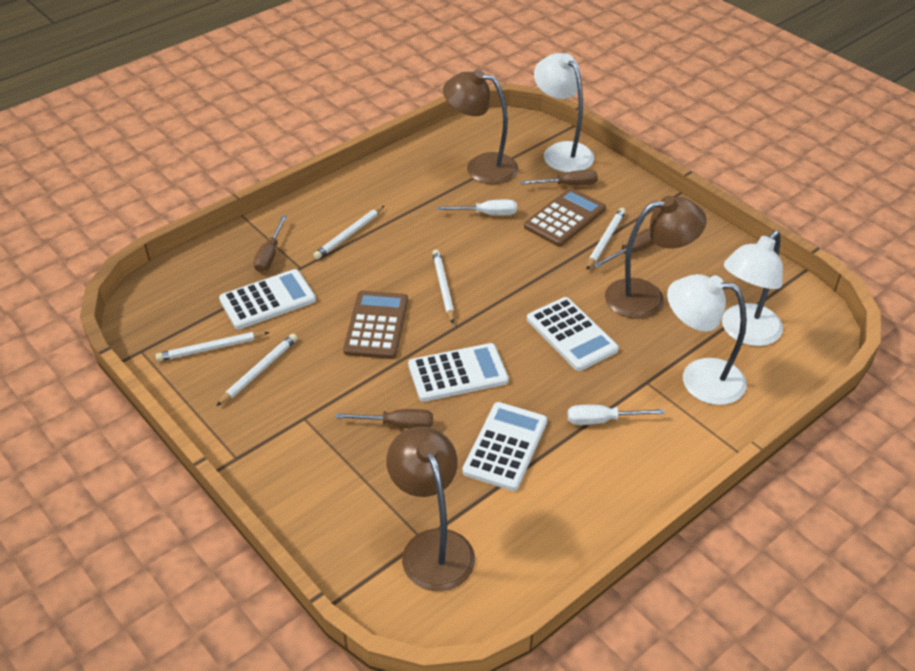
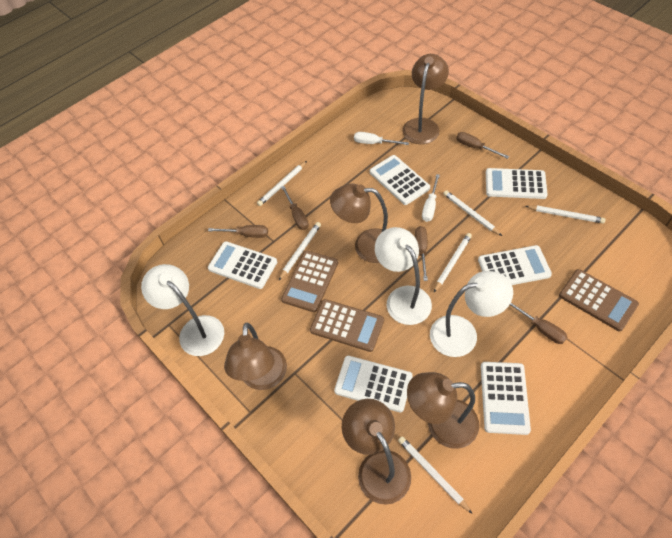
brown calculator: [343,291,408,359] [524,188,606,247] = 2 -> [281,251,338,312] [310,299,384,352] [559,269,639,331] = 3
brown lamp: [386,427,475,591] [443,69,518,184] [605,196,707,319] = 3 -> [224,323,287,390] [330,184,388,263] [342,399,411,505] [402,54,449,144] [407,372,479,449] = 5
brown screwdriver: [253,215,287,272] [336,409,433,429] [521,170,598,186] [594,228,655,268] = 4 -> [208,225,268,238] [281,186,309,230] [415,226,428,281] [456,132,509,159] [510,303,567,344] = 5
white calculator: [219,269,316,329] [408,343,509,402] [462,402,547,491] [527,297,619,371] = 4 -> [208,241,277,289] [334,356,413,412] [370,155,430,205] [478,245,552,285] [481,362,531,435] [486,168,548,199] = 6
white pencil: [155,332,270,361] [216,334,297,406] [313,206,384,259] [432,250,454,324] [587,208,626,270] = 5 -> [257,161,307,206] [279,222,321,280] [398,436,472,513] [434,233,472,292] [443,190,502,236] [526,205,606,224] = 6

